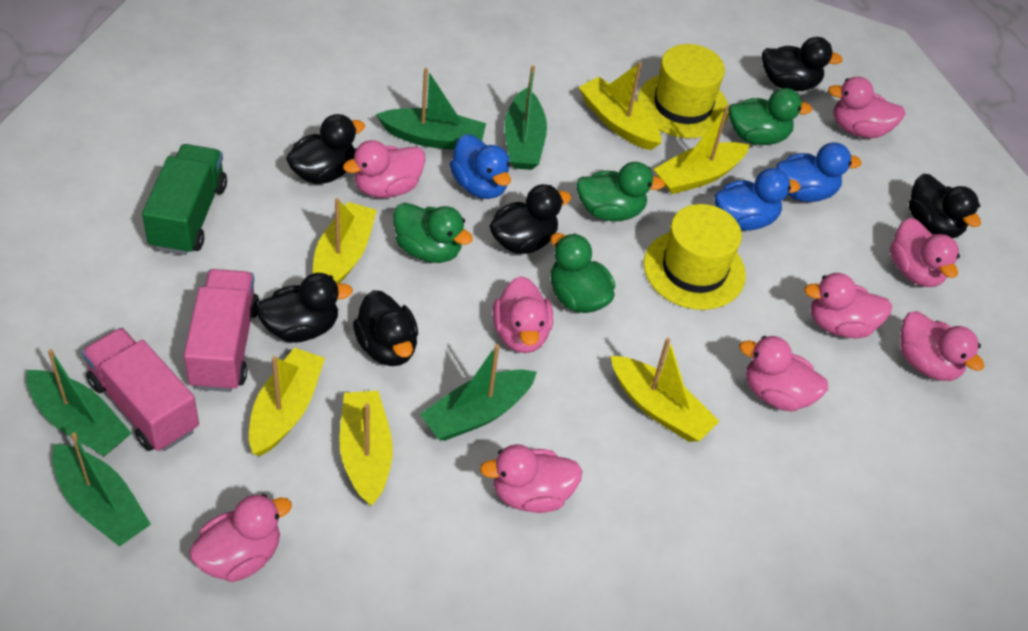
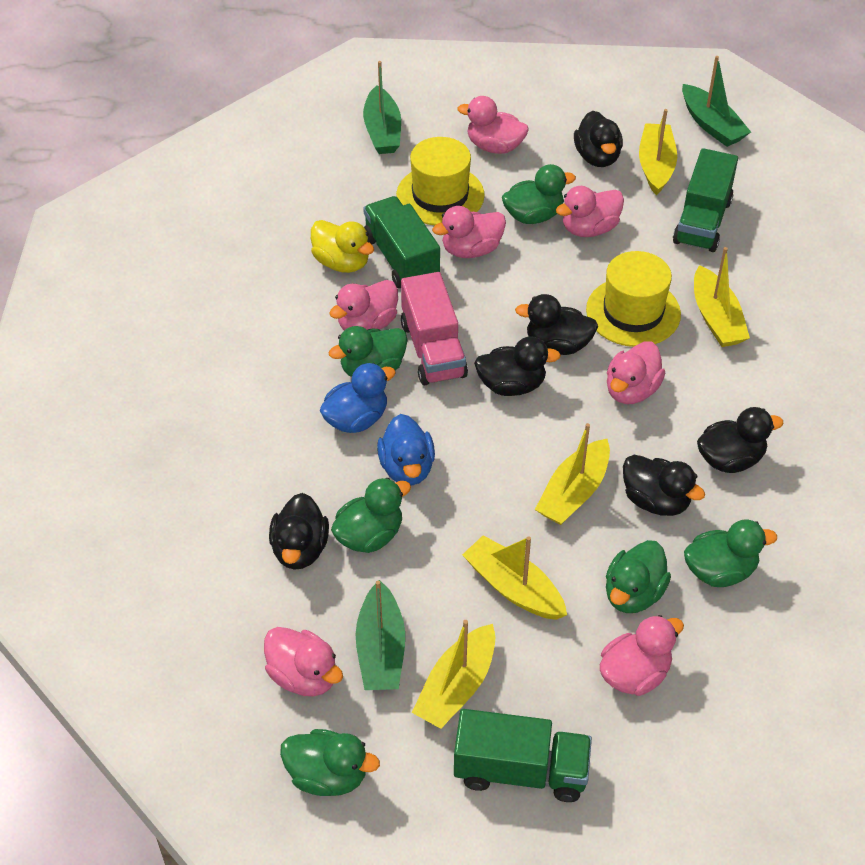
blue duck: [450,134,511,199] [715,168,800,230] [776,142,861,202] = 3 -> [320,363,396,433] [377,414,435,486] = 2
green boat: [27,349,132,456] [52,432,151,547] [376,68,486,150] [420,344,537,441] [505,65,547,170] = 5 -> [356,580,405,690] [363,61,401,154] [682,56,751,147] = 3
green duck: [393,203,473,263] [551,233,615,313] [576,162,665,221] [729,88,812,145] = 4 -> [280,729,380,796] [329,326,408,377] [331,478,411,553] [502,164,576,224] [606,540,671,613] [684,519,777,587] = 6
green truck: [142,144,227,255] = 1 -> [363,196,440,289] [454,709,592,802] [673,148,738,252] = 3
pink duck: [189,494,292,582] [343,140,426,198] [480,444,582,513] [493,276,553,353] [740,336,828,412] [804,273,892,338] [828,77,905,138] [890,218,960,287] [900,311,984,381] = 9 -> [264,627,343,696] [329,280,398,330] [432,206,506,258] [457,96,529,154] [556,186,624,237] [600,615,684,696] [607,341,665,404] = 7
pink truck: [82,328,199,451] [184,269,260,392] = 2 -> [401,272,468,385] = 1
yellow boat: [249,348,325,456] [313,198,377,284] [340,391,393,506] [579,62,662,150] [611,338,719,442] [654,106,749,194] = 6 -> [412,620,495,729] [462,535,567,620] [535,423,610,525] [639,109,677,195] [694,247,750,347] = 5
yellow duck: none = 0 -> [311,220,374,273] = 1

